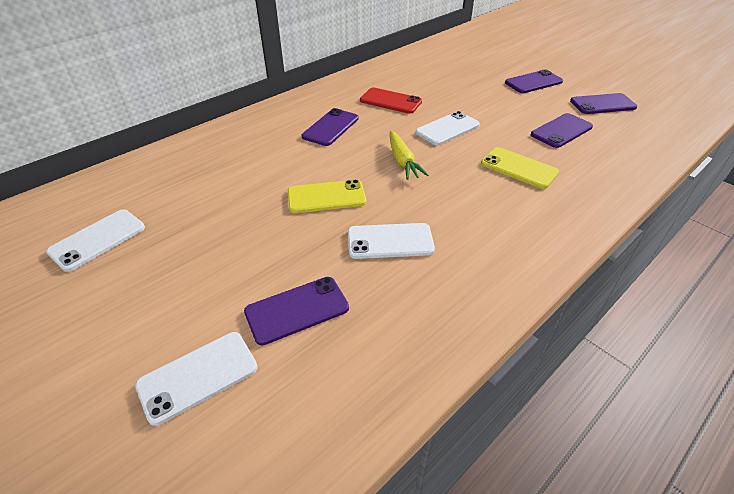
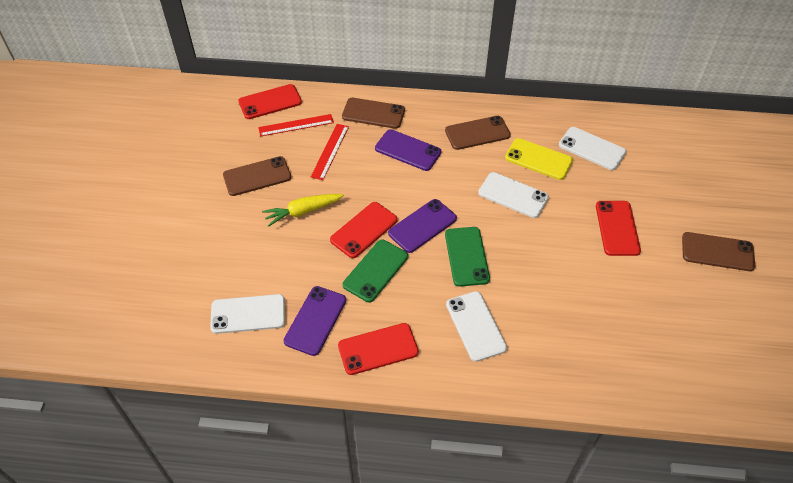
brown phone: none = 0 -> [223,156,291,196] [342,98,405,129] [445,116,511,150] [682,232,755,271] = 4
green phone: none = 0 -> [343,240,408,302] [445,227,490,287] = 2
purple phone: [244,277,349,345] [301,108,359,146] [505,69,563,93] [531,113,593,148] [570,93,637,114] = 5 -> [284,286,346,356] [375,129,441,171] [388,199,457,253] = 3
red phone: [360,88,422,114] = 1 -> [238,84,302,119] [330,202,398,258] [338,323,419,375] [596,201,641,256] = 4
red ruler: none = 0 -> [258,114,334,137] [311,124,349,180] = 2
yellow phone: [288,179,366,213] [481,147,559,189] = 2 -> [505,138,573,180] = 1

